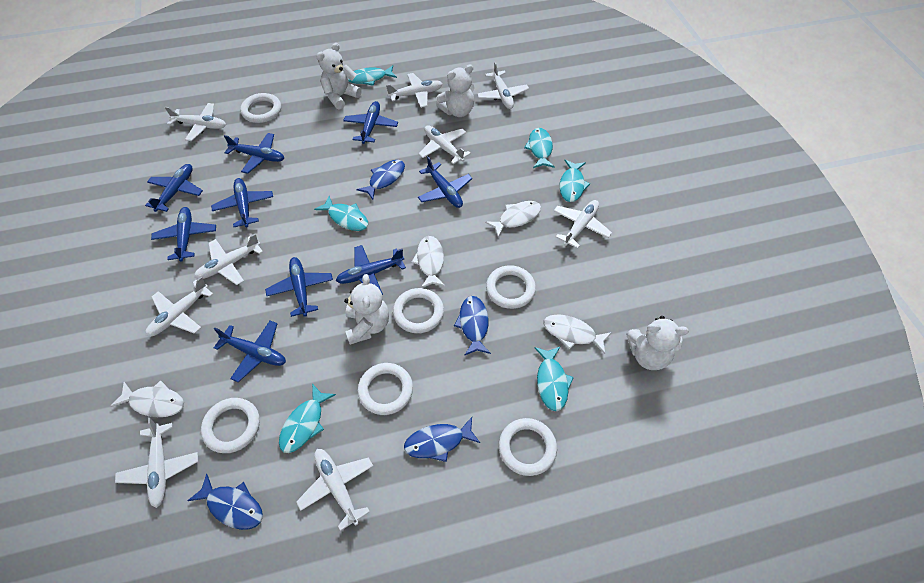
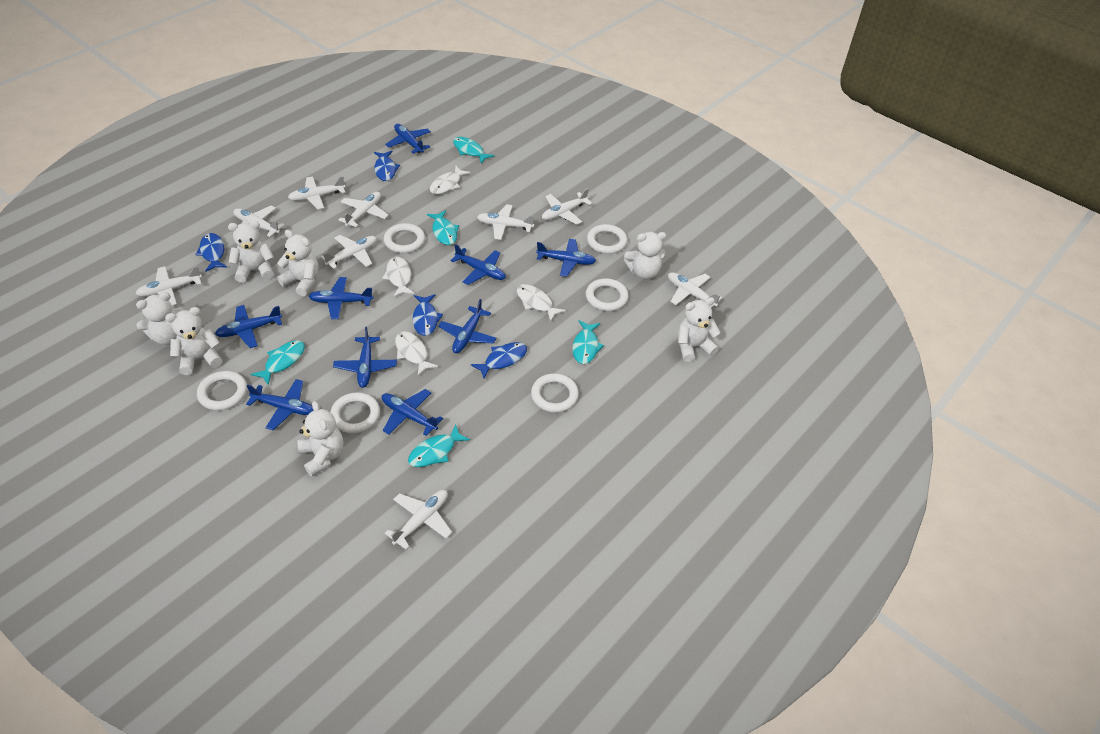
turquoise fish: [279,384,336,453] [314,196,368,231] [348,65,397,86] [524,128,555,168] [534,346,574,411] [559,160,590,202] = 6 -> [251,340,305,385] [408,424,470,467] [427,210,459,245] [453,137,494,164] [572,320,604,364] = 5
white teddy bear: [317,43,362,110] [344,274,389,345] [436,64,475,117] [626,316,689,370] = 4 -> [136,292,184,345] [165,307,222,375] [228,221,274,283] [277,230,319,296] [297,401,343,476] [624,232,666,279] [678,297,721,362] = 7

